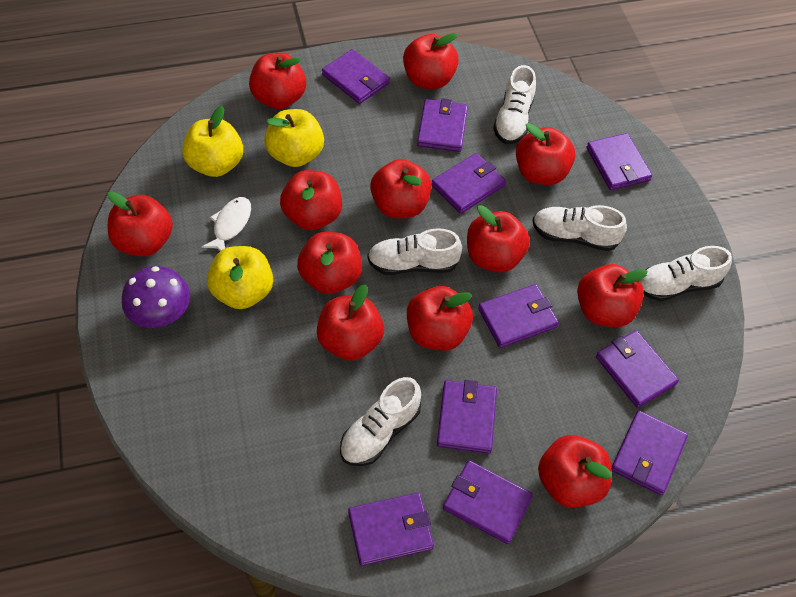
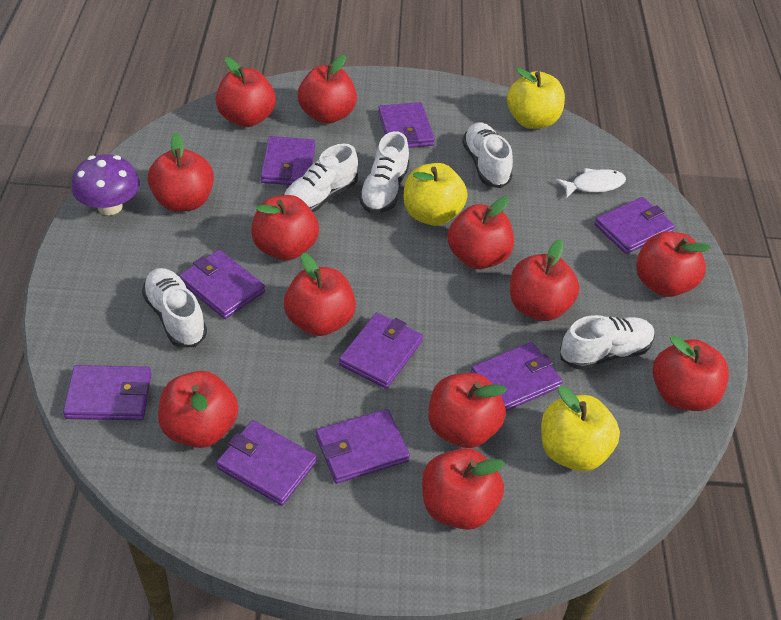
purple wallet: [322,49,390,104] [348,493,434,566] [417,98,468,152] [432,153,506,214] [437,380,497,454] [443,460,533,544] [478,284,559,348] [587,133,652,190] [596,330,679,408] [611,411,688,495] = 10 -> [63,365,152,420] [179,250,265,319] [216,420,317,506] [261,136,315,185] [316,409,410,484] [339,313,423,389] [378,102,435,148] [471,342,563,411] [594,197,675,254] = 9

